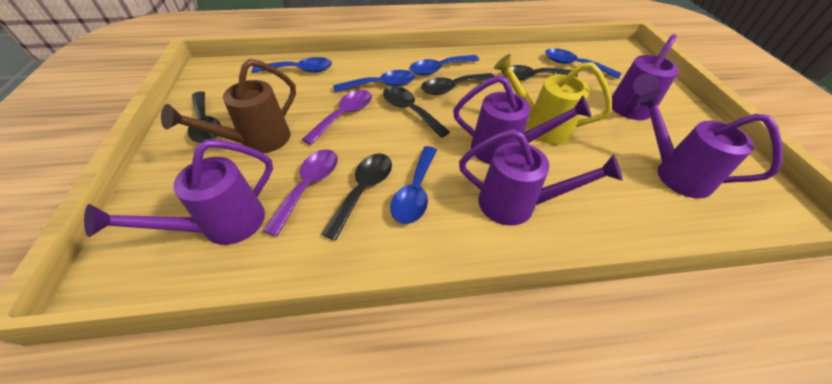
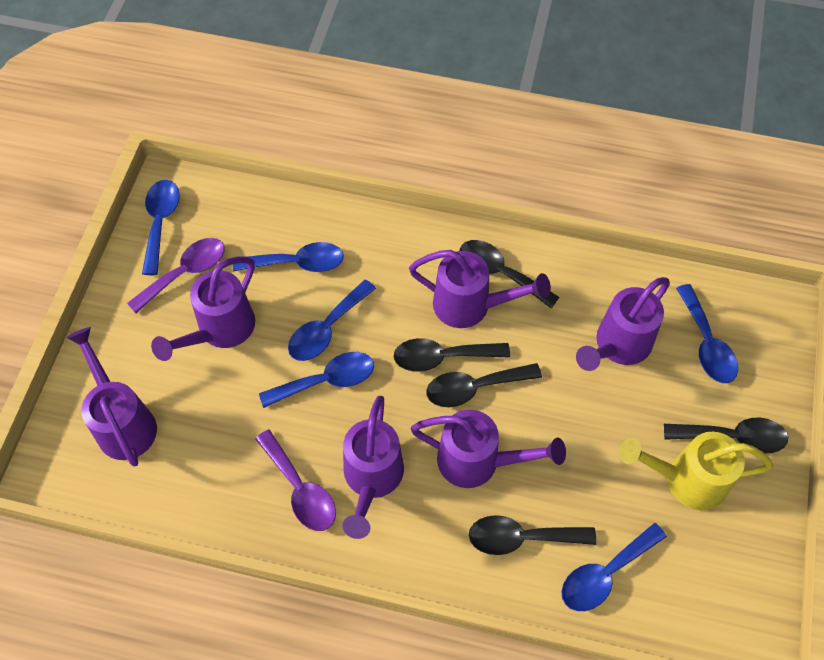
blue spoon: [252,57,332,73] [333,70,415,92] [390,146,437,224] [410,55,479,75] [545,48,621,79] = 5 -> [142,180,180,275] [233,242,344,272] [259,352,374,408] [288,279,376,361] [561,523,667,611] [676,284,738,383] = 6
brown watering can: [161,59,296,153] = 1 -> none = 0
purple watering can: [84,140,273,245] [453,75,591,164] [459,129,623,226] [612,34,679,120] [636,90,783,199] = 5 -> [66,327,157,466] [151,256,255,361] [342,396,404,539] [409,250,551,328] [411,409,566,488] [576,277,670,371] = 6

